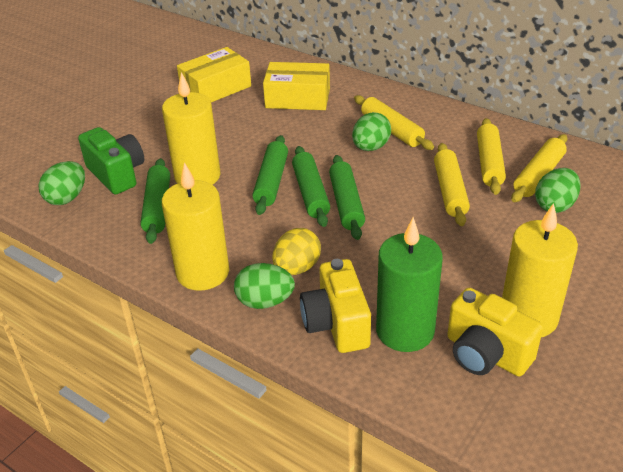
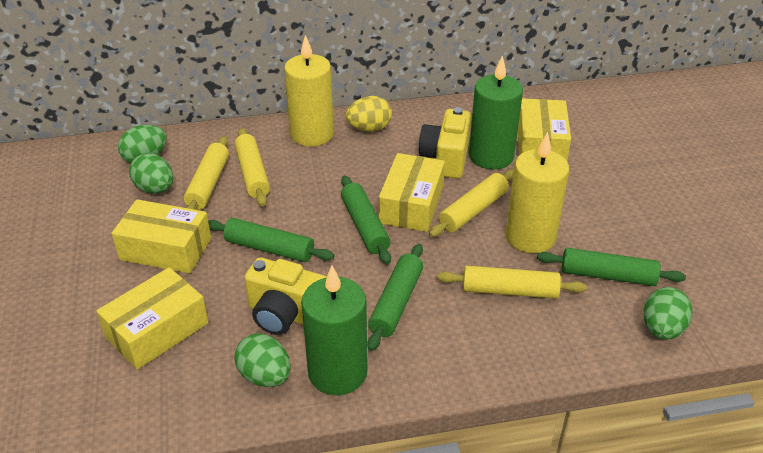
green camera: [78,127,144,195] = 1 -> none = 0
green candle: [376,217,443,352] = 1 -> [301,266,368,396] [469,56,523,170] = 2
yellow box: [177,47,251,102] [263,62,330,110] = 2 -> [96,267,208,370] [112,199,211,274] [379,153,445,232] [518,98,571,161] = 4
yellow candle: [162,72,221,185] [162,162,229,291] [502,203,578,337] = 3 -> [284,35,334,146] [506,132,569,253] = 2

